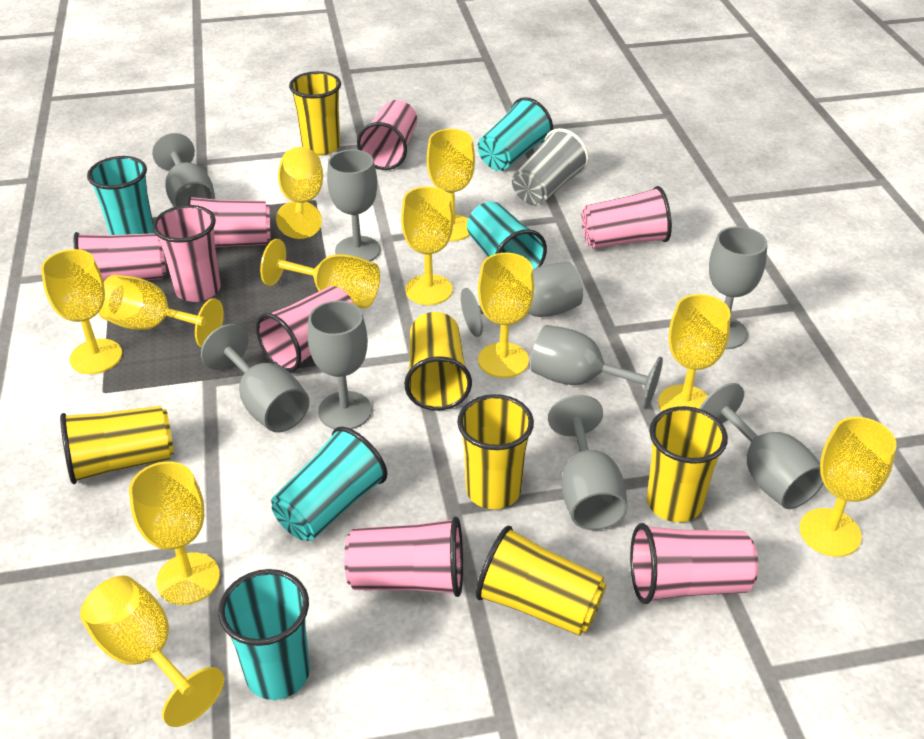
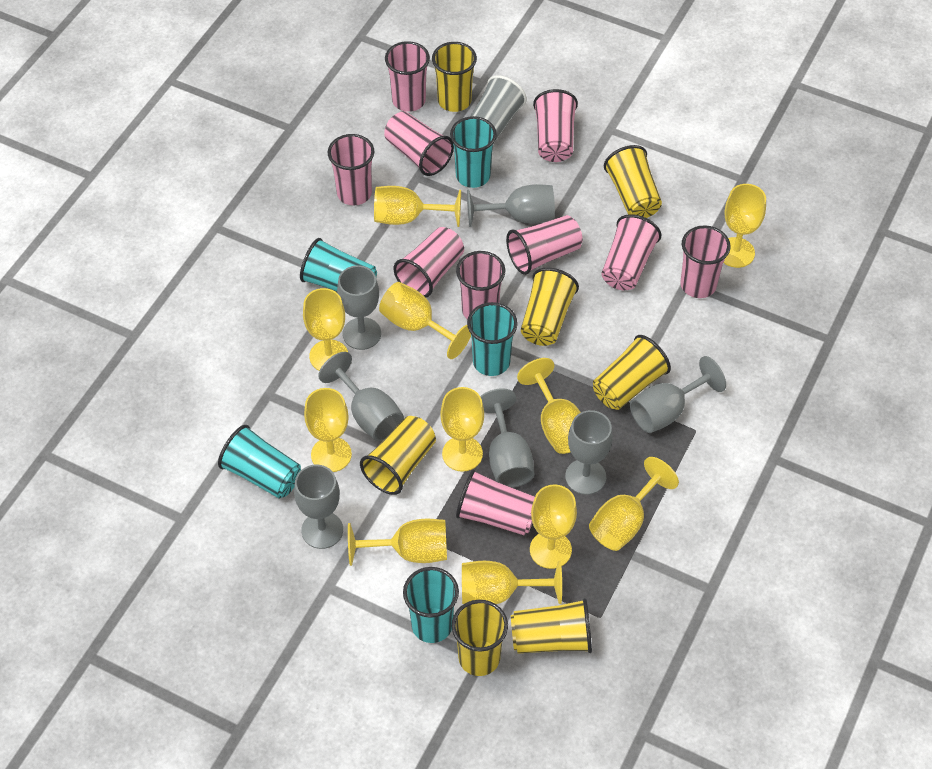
grey goblet: [152,133,215,207] [201,324,310,433] [308,300,372,429] [327,150,381,261] [461,262,583,337] [530,325,663,409] [548,395,628,530] [700,383,824,509] [709,226,767,349] = 9 -> [294,465,343,549] [318,352,404,441] [337,265,381,350] [467,184,555,227] [480,388,534,488] [565,410,613,495] [630,356,726,433] = 7
pink cup: [74,232,166,282] [153,205,221,302] [186,195,271,248] [256,286,354,372] [344,517,463,597] [357,100,417,170] [581,186,672,249] [630,523,758,604] = 8 -> [328,134,374,205] [384,111,454,176] [385,41,430,112] [393,227,464,298] [456,251,505,320] [456,469,535,535] [506,215,582,275] [533,89,578,162] [601,214,661,290] [680,225,731,298] = 10
yellow cup: [60,406,174,484] [289,71,341,155] [404,312,472,411] [457,394,534,509] [476,526,607,636] [647,406,728,522] = 6 -> [360,416,436,495] [432,42,477,112] [452,600,508,676] [511,598,592,653] [521,268,579,346] [593,335,671,410] [604,145,662,218] = 7

